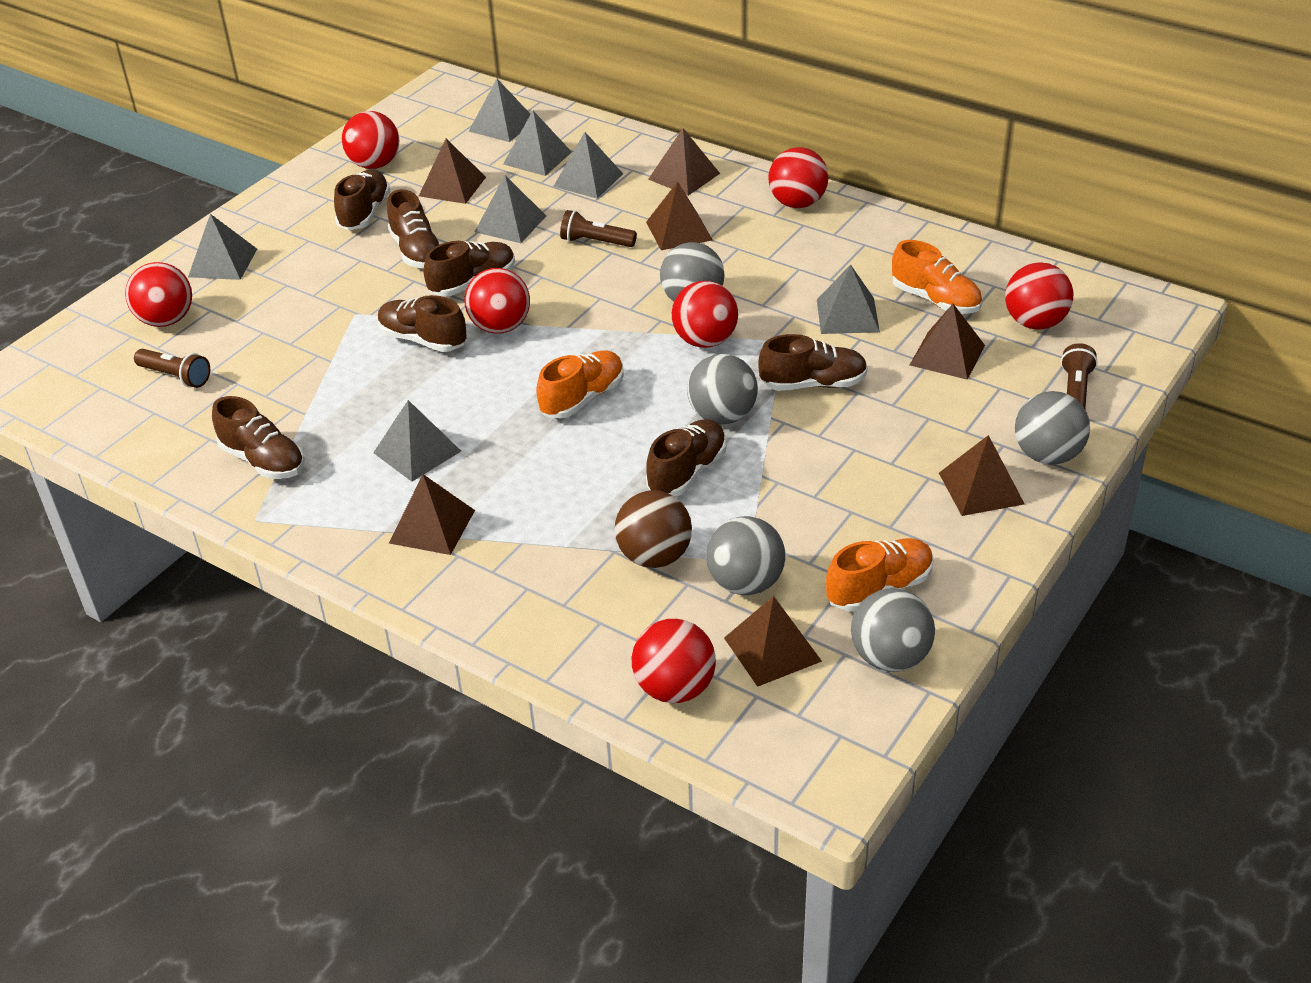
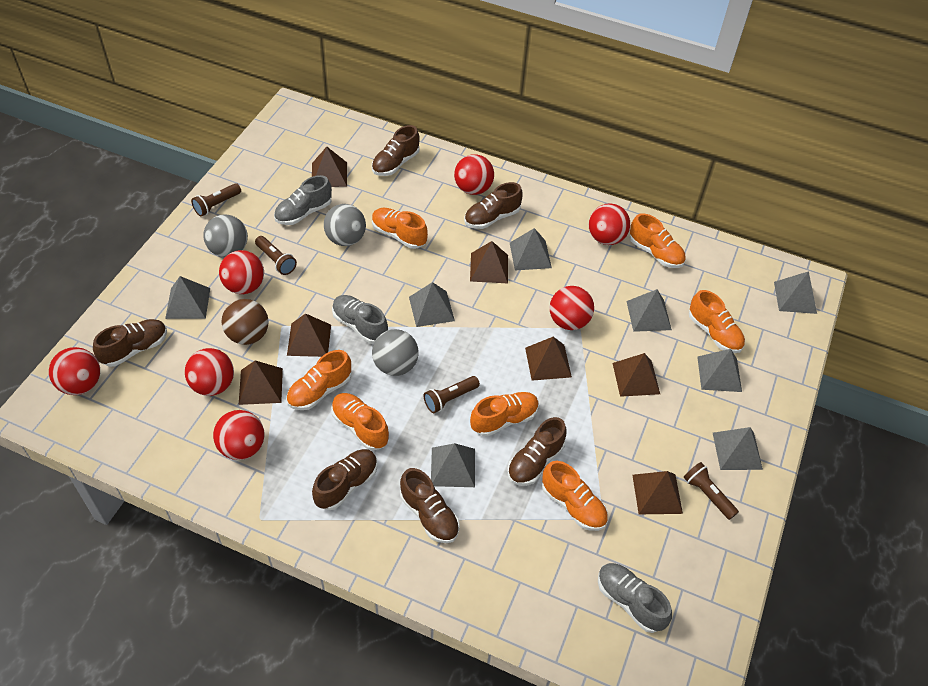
brown flashlight: [134,349,210,388] [560,210,637,247] [1061,343,1098,409] = 3 -> [191,183,241,216] [255,236,297,275] [424,376,480,413] [683,462,739,520] = 4
brown shoe: [212,396,305,479] [334,170,390,230] [378,295,467,352] [387,189,440,268] [423,241,515,296] [646,419,727,497] [758,334,868,391] = 7 -> [93,319,167,367] [312,449,377,510] [372,125,420,176] [400,468,460,543] [464,182,523,229] [507,417,567,486] = 6
grey ball: [660,242,725,301] [687,354,758,425] [706,516,785,595] [851,588,935,672] [1015,391,1090,465] = 5 -> [203,214,248,257] [324,204,366,246] [372,329,419,376] = 3
grey pyramid: [188,214,257,280] [373,400,461,482] [469,79,531,142] [475,175,546,243] [503,111,572,176] [553,132,623,199] [817,264,880,334] = 7 -> [165,276,210,319] [409,282,455,327] [431,443,475,487] [510,228,552,270] [626,289,672,332] [697,349,742,392] [713,427,763,470] [774,271,817,314] = 8
grey shoe: none = 0 -> [274,175,332,225] [332,295,388,344] [598,563,672,633] = 3
orange shoe: [536,351,624,418] [826,538,934,612] [892,240,982,314] = 3 -> [286,350,351,410] [331,393,389,450] [372,208,428,249] [470,392,539,437] [542,461,608,531] [630,213,686,268] [689,290,745,353] = 7

